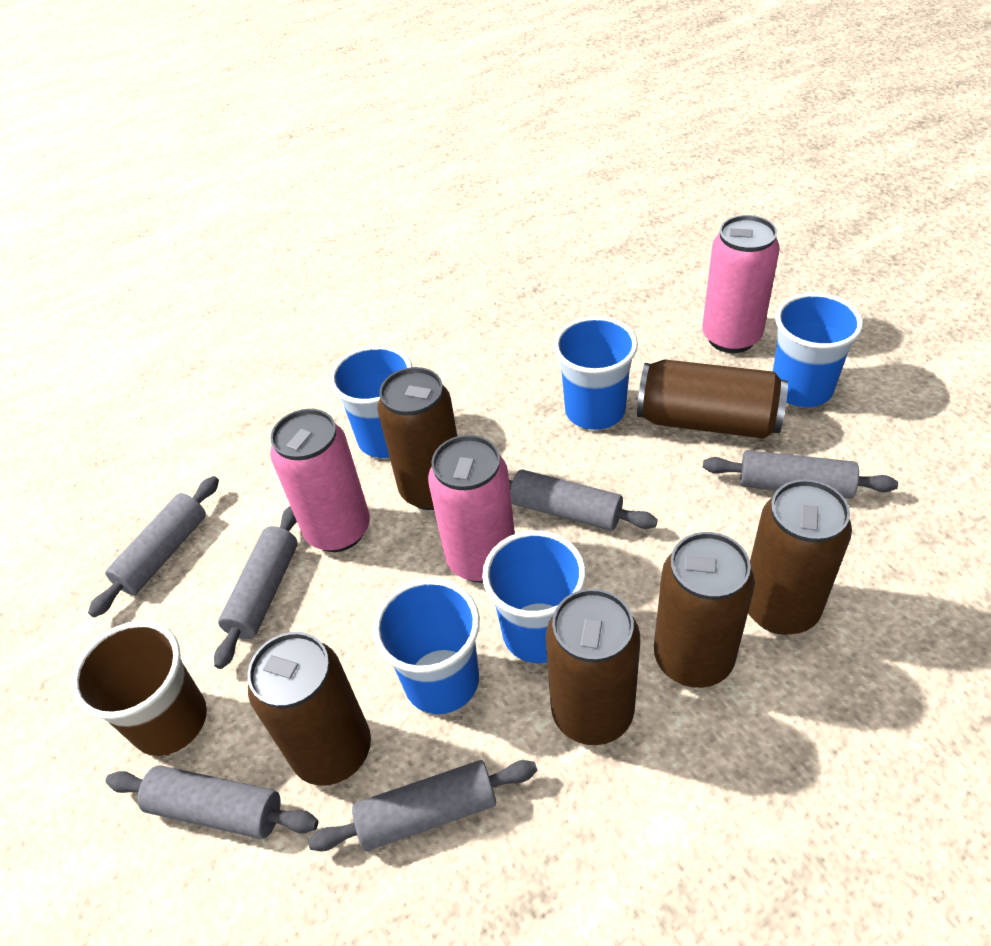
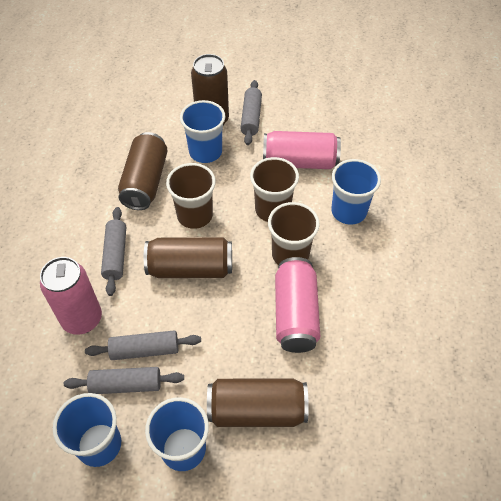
blue cup: [330,345,412,458] [373,579,480,714] [482,530,586,663] [554,316,638,430] [773,293,863,407] = 5 -> [53,393,121,467] [145,397,209,471] [180,100,225,163] [331,159,381,225] = 4
brown can: [247,632,371,786] [377,367,457,510] [546,589,640,745] [637,359,788,439] [654,532,755,688] [748,479,852,635] = 6 -> [118,132,168,210] [144,237,232,278] [191,54,229,125] [207,378,309,427] = 4
brown cup: [71,621,207,756] = 1 -> [166,163,216,229] [250,157,299,222] [268,202,320,265] = 3
grey rolling pin: [88,476,219,618] [106,766,318,839] [214,506,298,669] [308,760,537,852] [509,469,658,531] [703,450,898,499] = 6 -> [64,367,184,394] [85,330,201,360] [101,207,126,296] [240,80,262,145] = 4

